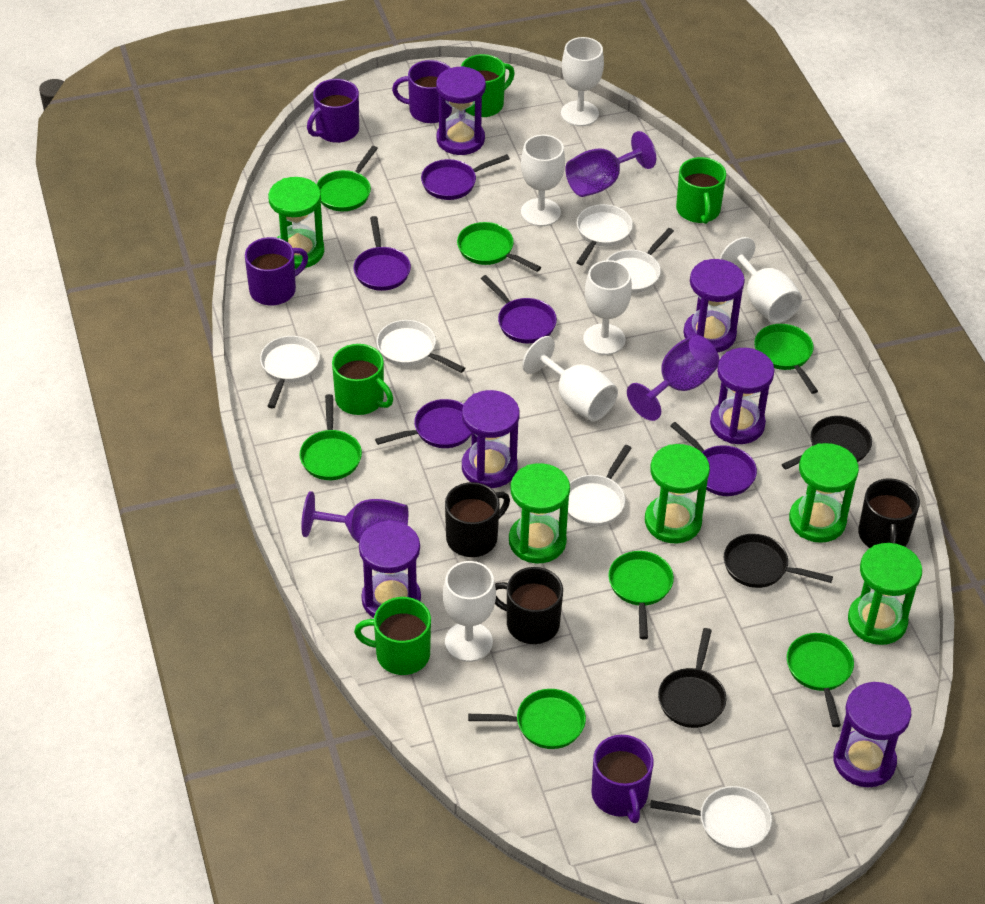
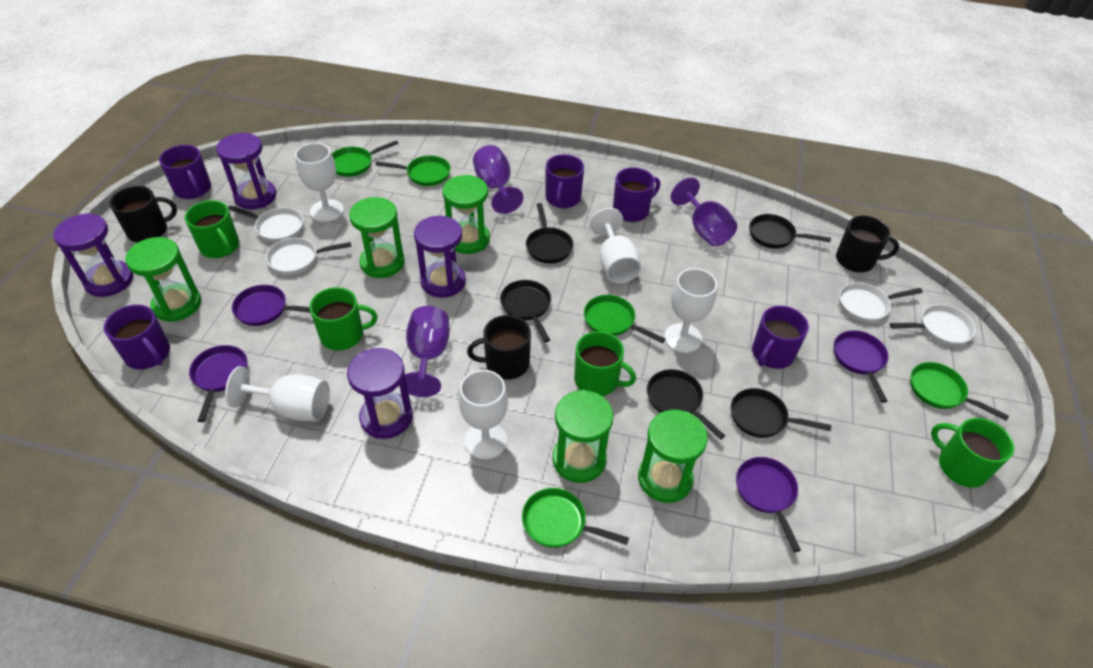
black pan: [658,628,726,728] [724,534,833,588] [782,416,872,470] = 3 -> [500,280,551,342] [526,203,574,263] [647,369,725,440] [731,388,831,438] [749,214,831,249] = 5
green pan: [299,394,362,480] [317,146,378,211] [457,222,541,272] [468,689,586,749] [608,551,674,639] [754,324,818,394] [787,633,854,727] = 7 -> [332,140,399,177] [376,155,451,186] [522,488,629,548] [584,295,665,343] [910,362,1009,421] = 5
purple hourglass: [359,520,421,618] [436,66,486,155] [462,390,520,488] [683,259,745,353] [710,348,775,444] [833,682,911,787] = 6 -> [53,213,133,297] [216,133,276,209] [347,348,413,439] [414,216,466,298] = 4
purple mug: [245,237,308,305] [307,79,359,143] [392,60,452,123] [591,735,654,823] = 4 -> [104,305,170,369] [159,145,211,199] [545,154,584,208] [613,167,660,222] [752,306,809,369] = 5
purple pan: [353,216,411,291] [375,399,472,448] [421,154,510,200] [481,275,557,343] [670,422,757,496] = 5 -> [189,345,248,422] [232,285,311,326] [736,457,801,552] [834,330,889,403] = 4
white goblet: [443,561,496,662] [521,135,565,226] [522,336,618,421] [561,37,604,126] [583,260,632,355] [720,237,802,324] = 6 -> [225,366,330,422] [295,143,344,222] [459,370,508,459] [590,208,641,283] [664,268,717,353] = 5
white pan: [260,336,320,409] [377,320,465,373] [568,445,632,527] [576,204,633,265] [607,228,674,293] [650,786,772,851] = 6 -> [228,205,304,242] [266,238,351,275] [839,282,923,322] [890,304,976,346] = 4

